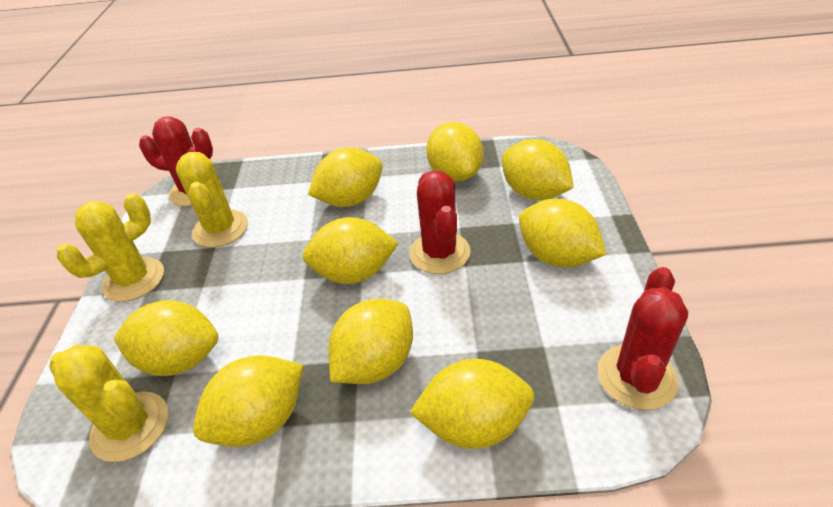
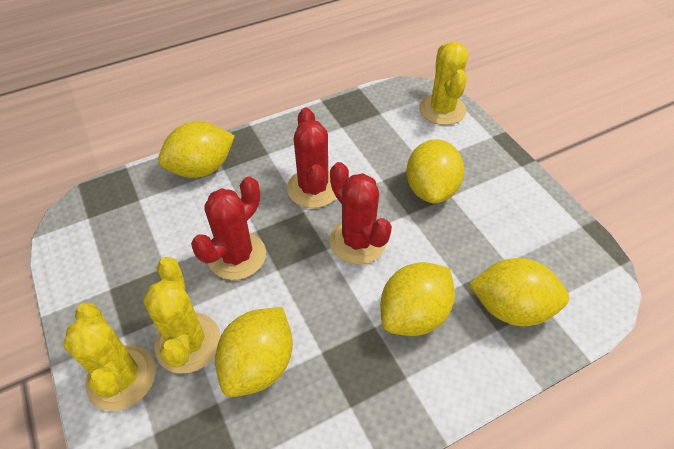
yellow lemon: [114,300,218,376] [193,355,303,447] [303,217,399,284] [308,148,383,207] [329,299,413,384] [410,359,534,449] [426,122,483,182] [502,139,574,200] [519,198,607,267] = 9 -> [158,121,235,178] [215,307,293,397] [380,262,455,336] [406,139,464,203] [469,258,569,326] = 5

